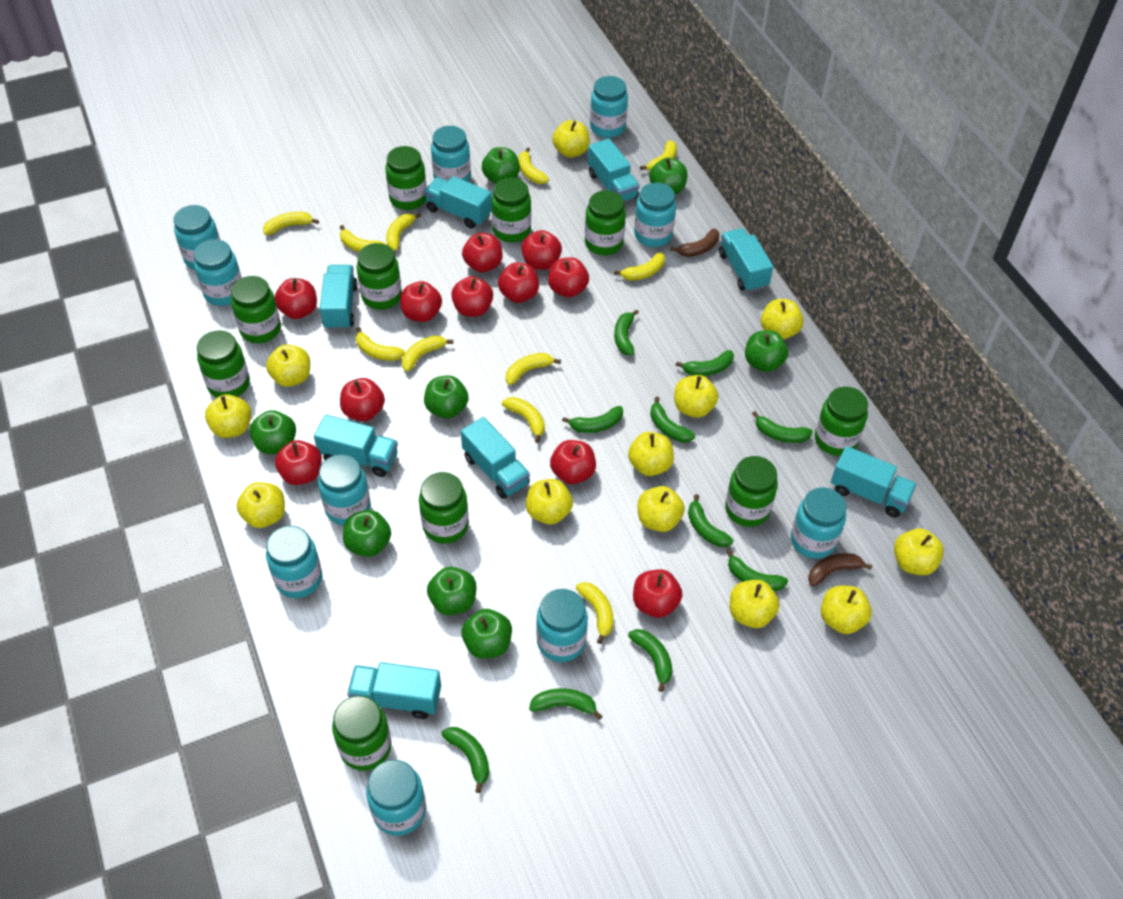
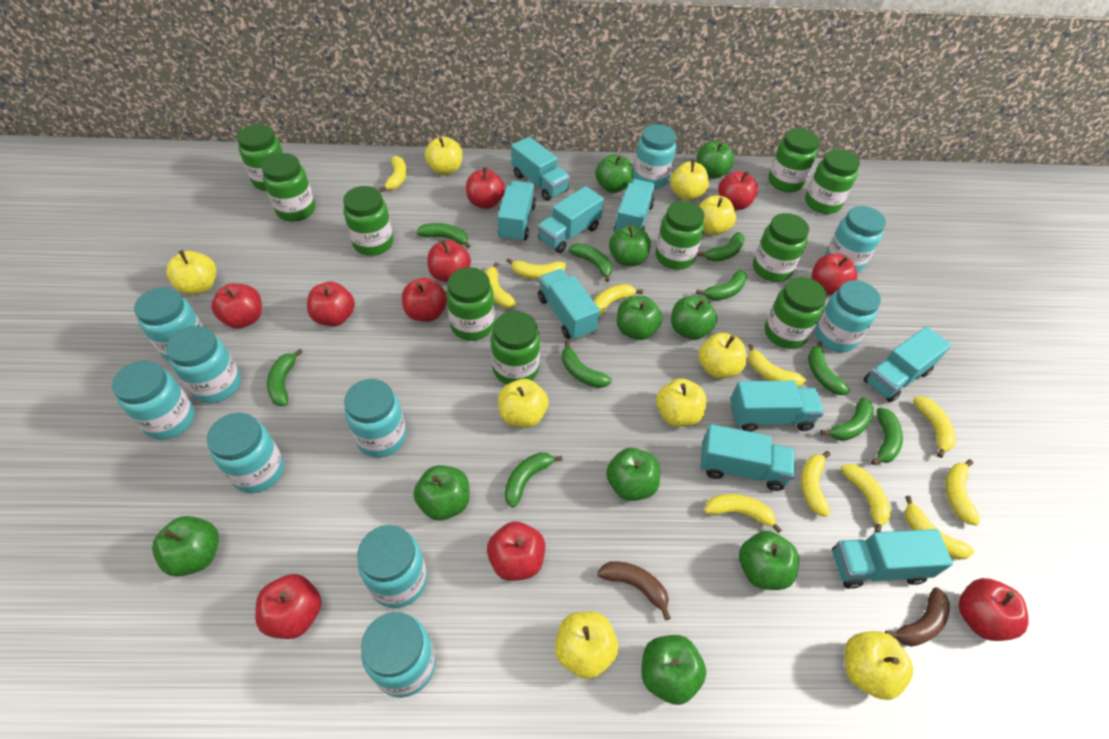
green apple: [250,410,296,454] [343,510,391,557] [424,375,468,418] [427,567,476,615] [461,609,512,659] [482,147,520,184] [649,158,687,194] [745,330,788,372] = 8 -> [152,516,219,577] [413,465,470,521] [595,154,633,193] [606,448,660,501] [609,225,651,266] [617,296,662,340] [641,635,706,705] [671,296,717,340] [697,141,734,179] [739,531,799,590] = 10
red apple: [275,278,317,319] [275,440,322,485] [340,378,385,421] [400,281,442,322] [451,276,493,317] [462,233,503,272] [498,263,539,303] [521,230,562,270] [548,257,589,298] [550,440,596,484] [633,569,683,618] = 11 -> [211,283,262,328] [255,574,321,639] [307,282,355,326] [402,278,447,322] [427,240,471,282] [466,167,505,209] [487,521,545,581] [718,171,758,210] [812,254,857,295] [958,578,1029,641] = 10
turquoise truck: [314,415,398,477] [320,265,358,330] [347,662,441,719] [424,176,492,229] [461,417,530,499] [588,138,639,202] [719,228,773,292] [831,446,917,518] = 8 -> [498,181,536,242] [511,137,570,201] [537,186,604,253] [538,269,600,340] [614,179,655,232] [700,424,795,491] [730,381,824,432] [832,529,953,589] [864,326,951,402] = 9
yellow apple: [205,394,251,438] [237,482,285,528] [266,344,310,387] [526,479,573,525] [552,120,590,158] [628,432,674,476] [638,486,685,532] [674,375,718,418] [730,580,780,628] [761,299,804,340] [821,585,872,634] [894,528,944,575] = 12 -> [166,250,217,295] [425,137,463,175] [498,379,548,428] [555,611,618,679] [656,378,706,427] [670,160,709,200] [698,333,747,379] [699,195,736,235] [845,631,913,700] = 9

